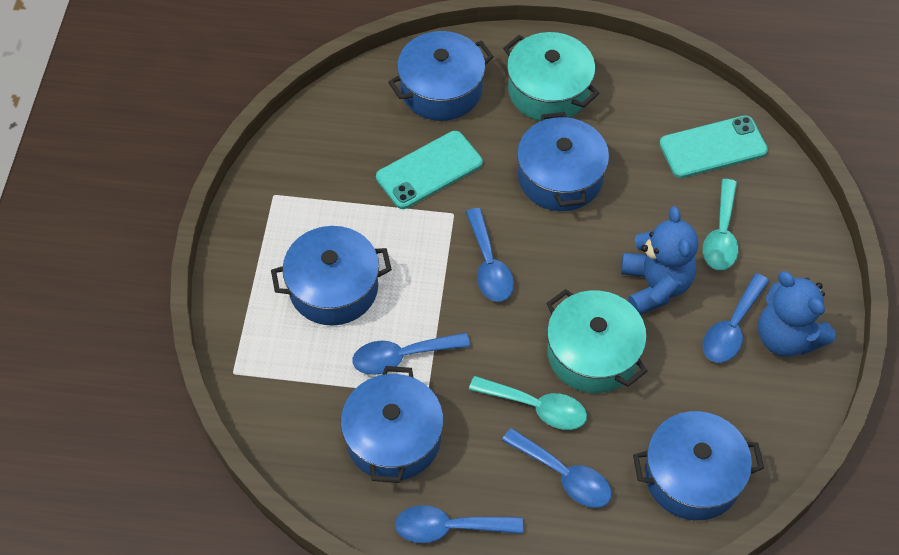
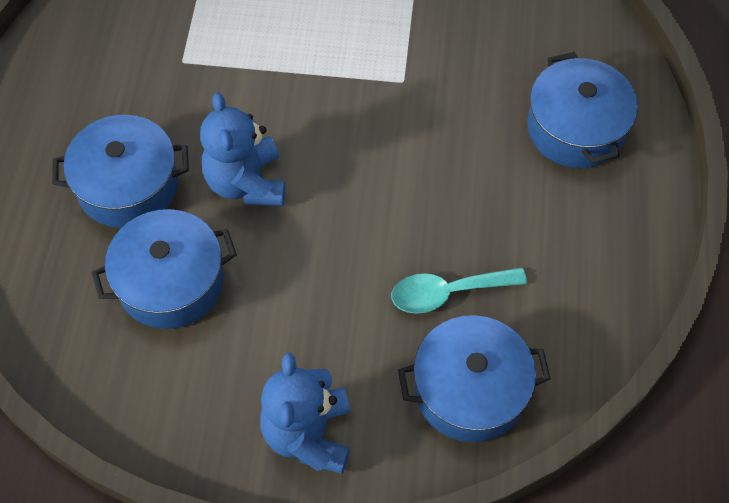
blue pot: [271,226,392,325] [341,366,443,483] [388,31,494,121] [517,112,609,211] [633,411,764,520] = 5 -> [52,115,189,228] [91,209,237,329] [398,315,551,442] [527,52,638,168] = 4
blue spoon: [352,333,470,375] [395,505,523,543] [466,208,514,302] [502,428,612,508] [702,273,769,363] = 5 -> none = 0
turquoise phone: [376,131,483,209] [659,115,768,178] = 2 -> none = 0
turquoise pot: [503,32,600,121] [546,289,648,393] = 2 -> none = 0
turquoise spoon: [469,376,587,430] [703,179,738,270] = 2 -> [391,267,527,314] = 1

